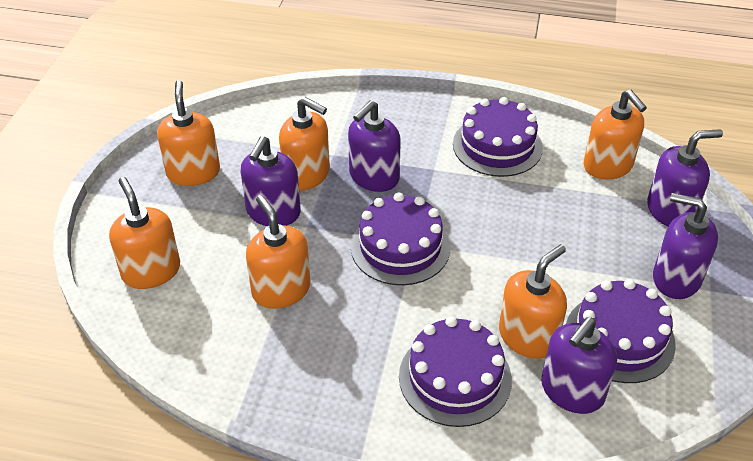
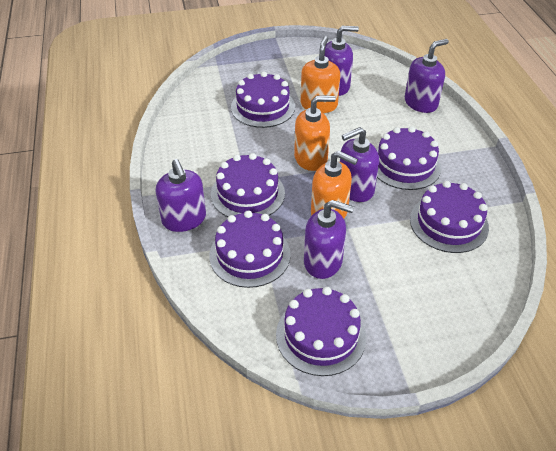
orange soap dispenser: [109,177,180,289] [157,80,220,186] [246,195,311,309] [279,97,330,190] [499,244,567,359] [584,90,647,180] = 6 -> [294,96,336,171] [301,36,340,113] [311,150,358,218] = 3
purple cake: [351,193,450,285] [399,316,512,427] [453,97,543,177] [566,279,676,383] = 4 -> [209,211,291,288] [211,153,285,217] [231,71,295,128] [276,287,366,376] [376,126,442,190] [410,181,489,253] = 6

